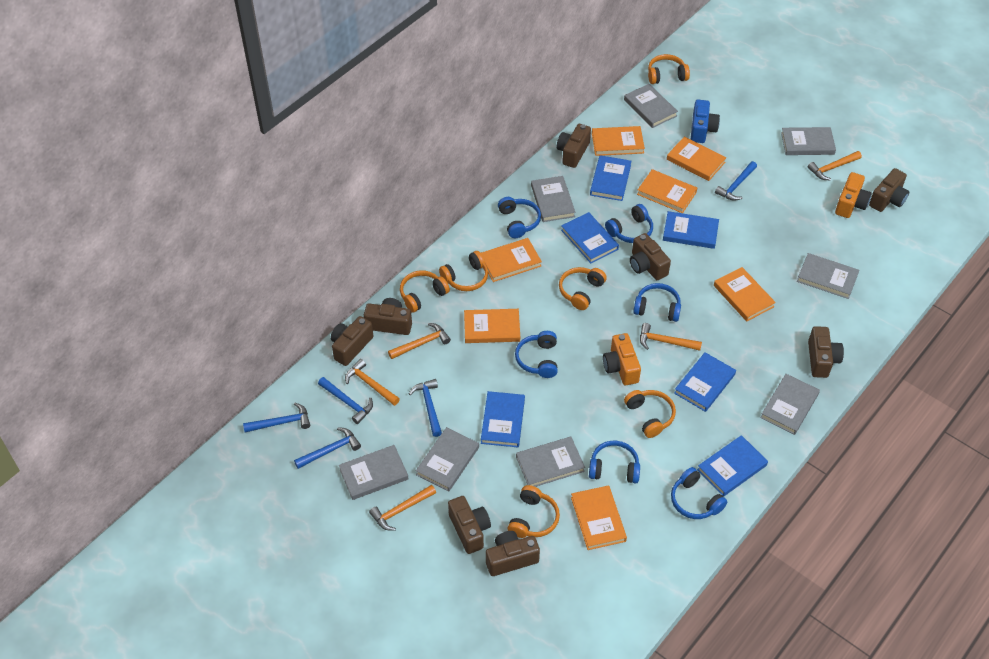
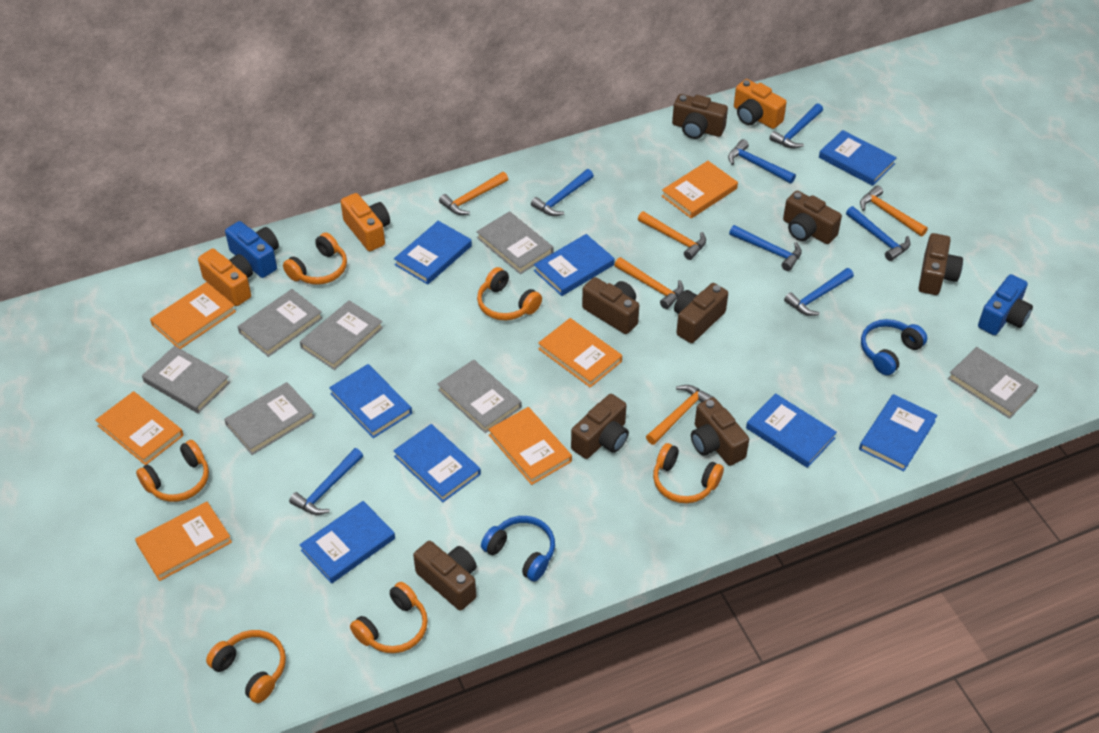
blue book: [481,391,525,447] [561,212,619,263] [590,155,632,201] [663,211,719,249] [674,352,736,412] [697,435,768,497] = 6 -> [299,501,395,584] [329,364,412,438] [393,424,481,502] [394,221,472,285] [534,234,615,296] [746,393,837,468] [819,130,897,186] [859,394,937,471] = 8
blue camera: [691,100,720,143] = 1 -> [225,221,279,278] [978,274,1033,335] = 2
blue hammer: [243,403,310,433] [294,427,361,469] [318,377,373,424] [409,379,442,437] [715,161,757,201] = 5 -> [289,448,363,515] [531,169,594,216] [728,139,796,184] [729,225,802,271] [769,103,823,149] [784,268,854,316] [846,206,911,261] = 7
blue headphones: [498,197,541,238] [515,331,558,378] [589,441,640,484] [605,204,653,243] [633,283,681,322] [671,467,727,519] = 6 -> [481,516,555,582] [861,319,927,375] = 2
grey book: [339,445,408,500] [416,427,479,491] [516,437,585,487] [531,176,575,222] [624,84,678,128] [760,374,820,435] [781,127,836,155] [797,253,860,299] = 8 -> [142,346,230,413] [224,382,315,455] [238,289,323,357] [300,300,383,370] [437,360,522,433] [476,211,553,274] [948,347,1038,419] = 7
orange book: [464,309,520,343] [481,238,542,282] [571,485,627,550] [592,126,645,156] [637,169,697,213] [667,137,726,181] [714,267,776,321] = 7 -> [95,391,184,465] [135,502,232,581] [150,282,236,349] [488,407,572,485] [538,318,622,388] [662,161,738,219] = 6
orange camera: [603,333,641,385] [835,172,872,218] = 2 -> [198,248,253,306] [341,193,390,251] [734,79,787,129] = 3

